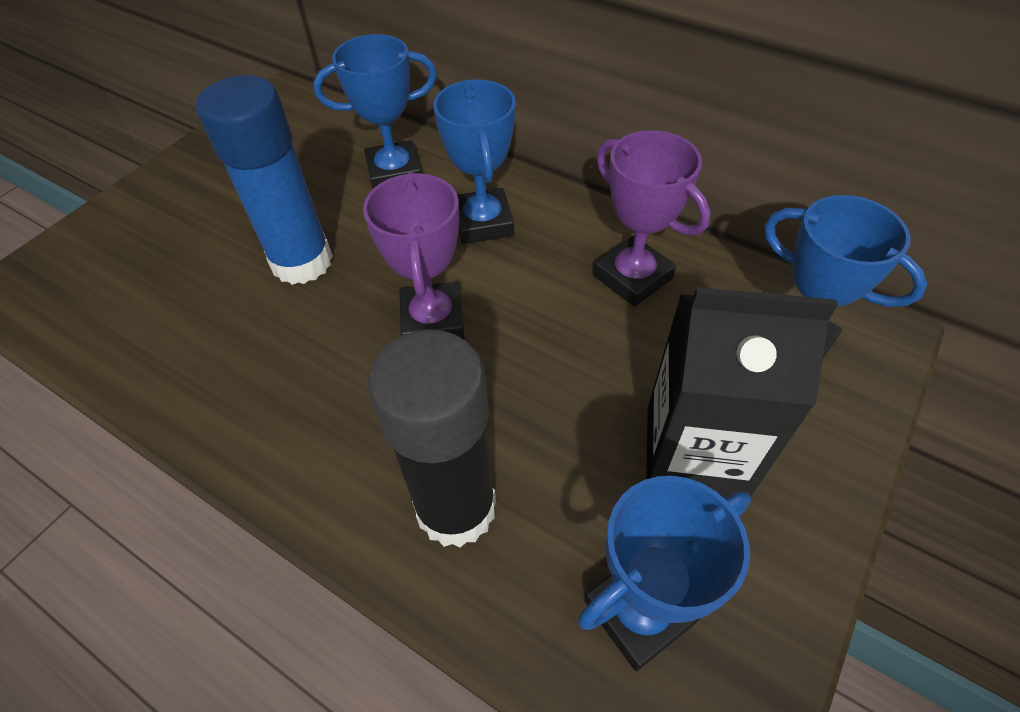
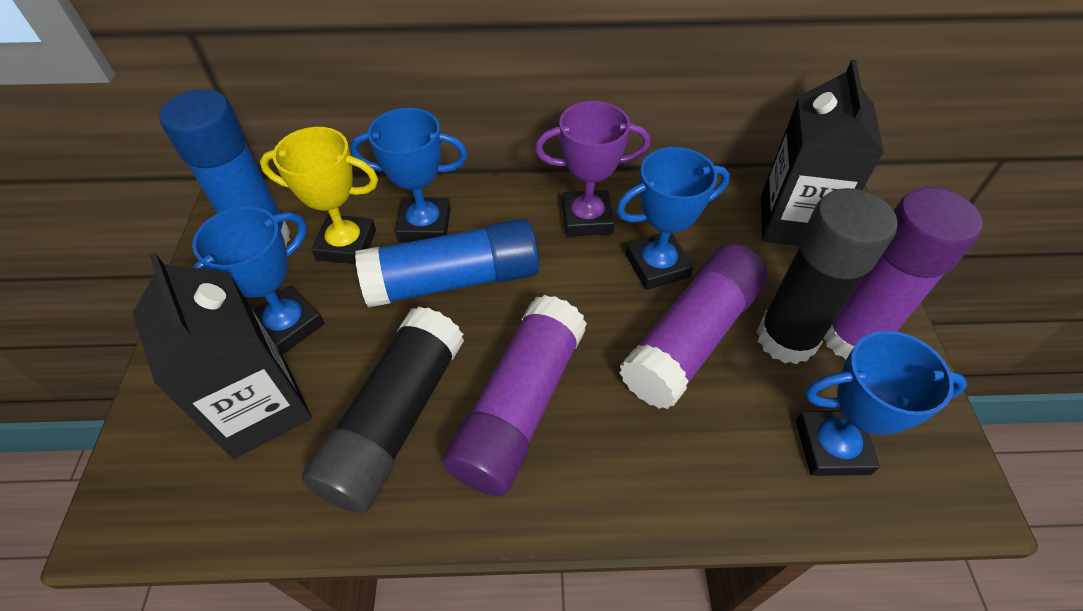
black carton: [646,287,838,499] = 1 -> [133,253,312,459] [761,60,884,246] = 2
black glue stick: [368,329,496,547] = 1 -> [302,306,464,513] [757,188,898,364] = 2
blue glue stick: [196,75,333,285] = 1 -> [159,89,291,247] [355,219,539,308] = 2
purple glue stick: none = 0 -> [443,295,587,496] [619,244,768,409] [824,187,983,360] = 3
purple trophy: [363,172,465,340] [593,130,711,307] = 2 -> [535,101,650,236] = 1
yellow trophy: none = 0 -> [260,127,378,264] = 1

